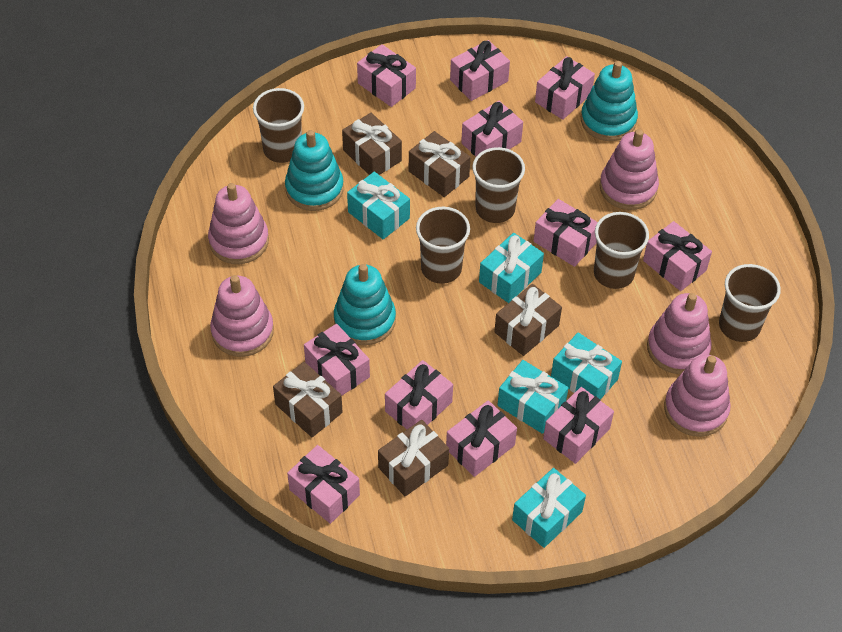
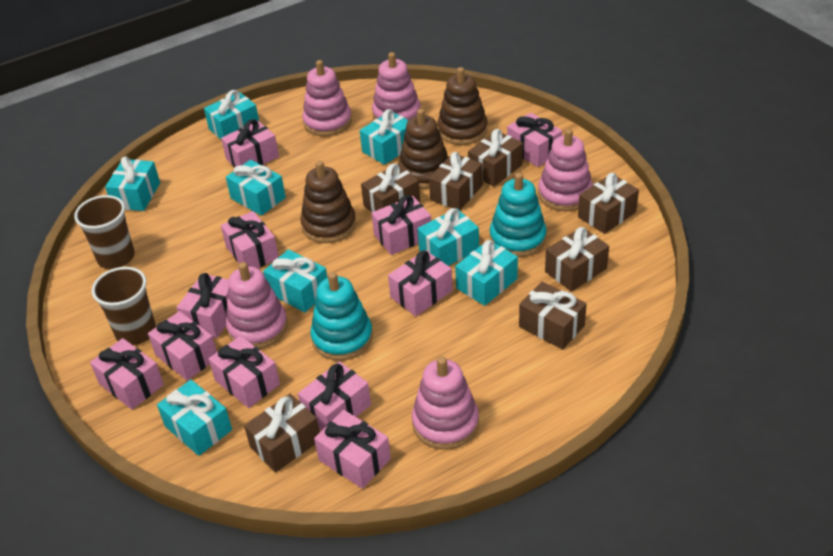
brown cup: [253,88,304,163] [416,207,470,284] [472,147,525,223] [594,212,649,289] [719,264,781,342] = 5 -> [74,195,135,269] [92,267,156,345] = 2
brown gift: [273,362,343,438] [342,113,402,175] [378,420,449,497] [409,131,471,197] [494,284,562,356] = 5 -> [244,394,320,473] [361,163,420,212] [429,152,483,210] [468,129,523,187] [519,281,587,350] [545,227,609,292] [578,173,639,234] = 7
brown stacking toy: none = 0 -> [300,161,356,243] [398,109,448,189] [437,67,488,145] = 3
turquoise gift: [347,172,410,239] [479,233,544,303] [497,360,568,434] [512,468,586,548] [551,333,622,399] = 5 -> [105,156,160,211] [157,380,232,456] [204,90,259,139] [226,160,286,216] [263,249,328,313] [360,109,409,165] [418,208,479,266] [455,240,518,306] = 8
turquoise stacking toy: [285,130,344,211] [334,264,396,345] [581,61,638,141] = 3 -> [310,272,373,361] [490,172,547,257] = 2

